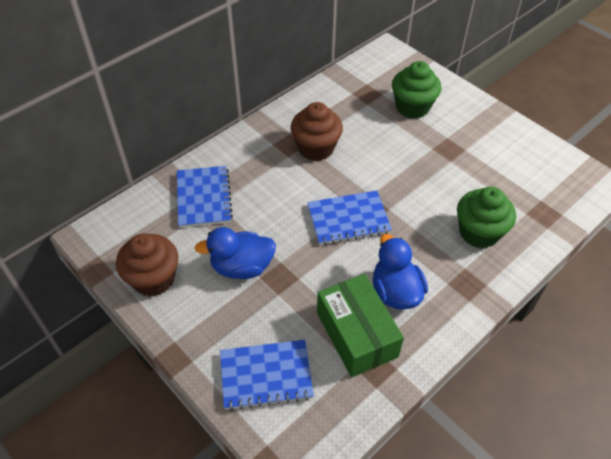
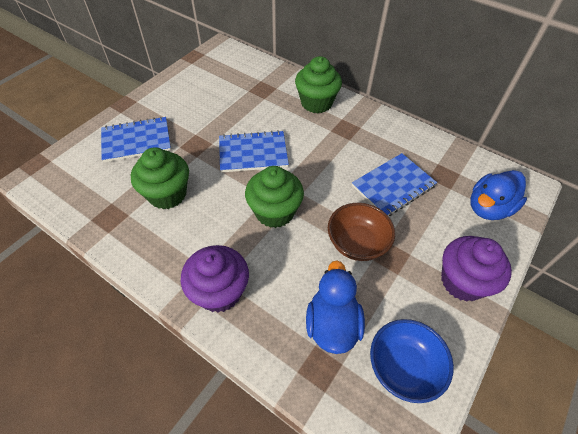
blue bowl: none = 0 -> [370,319,454,403] = 1
brown bowl: none = 0 -> [328,203,395,261] = 1
brown cupcake: [116,233,178,297] [291,102,343,161] = 2 -> none = 0
green box: [317,274,404,377] = 1 -> none = 0
green cupcake: [392,61,441,119] [457,187,516,248] = 2 -> [131,147,189,209] [245,166,304,228] [295,56,342,113] = 3
purple cupcake: none = 0 -> [181,245,249,313] [441,236,512,302] = 2

